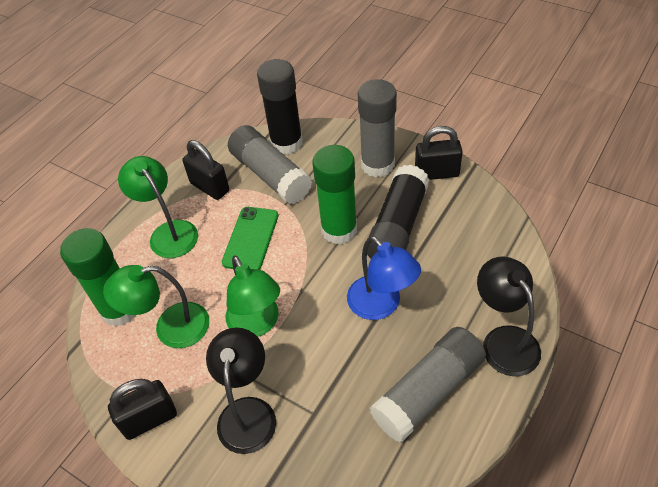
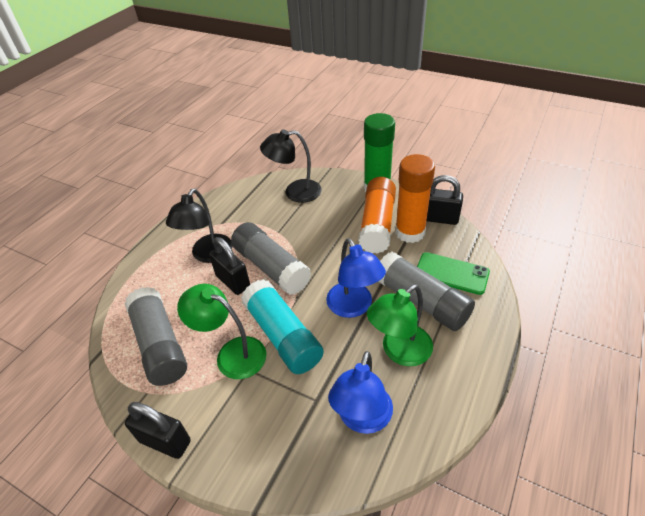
black glue stick: [257,59,303,155] [367,165,430,258] = 2 -> none = 0
blue lamp: [347,236,421,320] = 1 -> [326,238,386,318] [328,351,393,434] = 2
green glue stick: [60,228,136,327] [312,145,357,244] = 2 -> [364,113,395,192] = 1
green lamp: [103,265,209,348] [118,156,198,258] [226,255,280,337] = 3 -> [177,284,267,379] [367,285,433,366] = 2
orange glue stick: none = 0 -> [358,177,396,254] [395,154,435,243] = 2
turquoise glue stick: none = 0 -> [241,279,324,374] = 1

